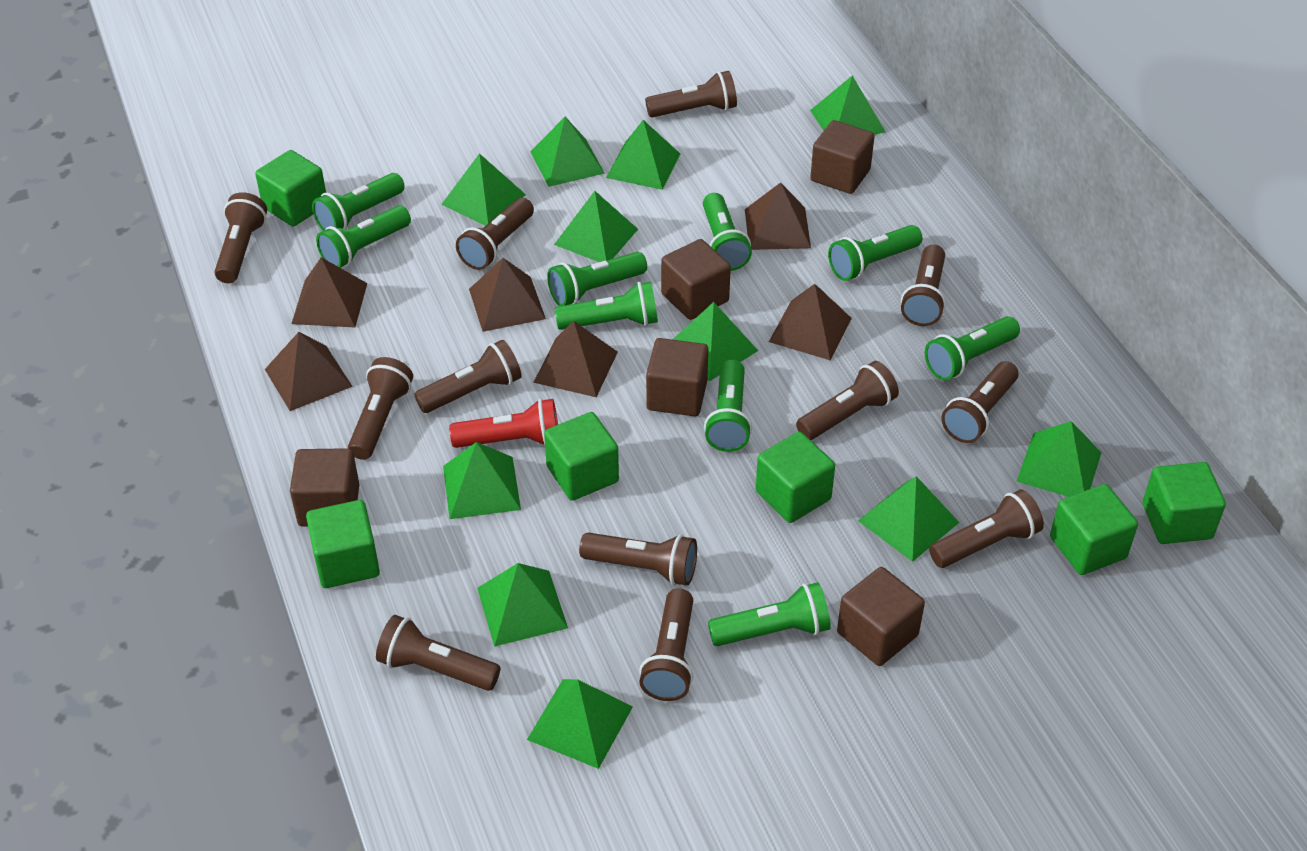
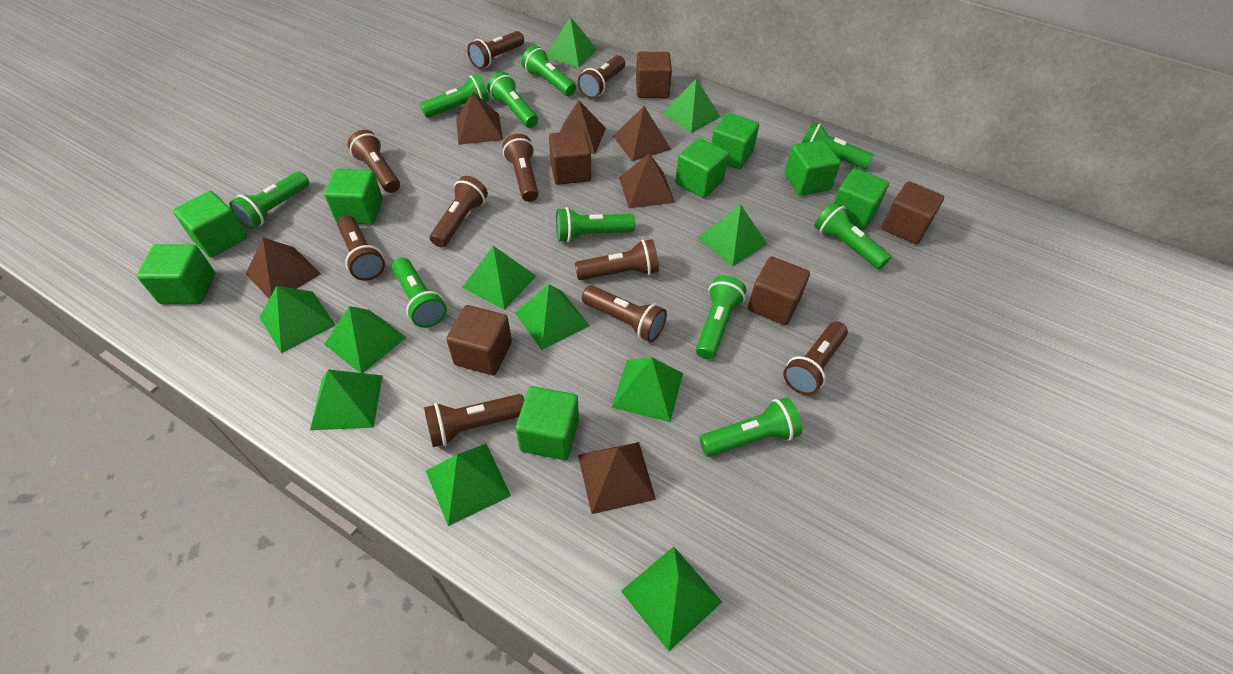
brown flashlight: [215,192,267,283] [348,357,413,460] [376,615,501,691] [414,340,522,413] [456,198,534,270] [579,533,697,586] [639,588,693,701] [645,71,737,117] [796,361,899,440] [901,245,946,326] [929,489,1044,568] [941,361,1018,443] = 12 -> [337,216,385,281] [348,130,400,193] [424,394,524,447] [430,176,488,247] [467,31,524,69] [503,134,539,202] [575,239,659,280] [578,55,625,99] [582,285,667,342] [783,321,848,395] = 10
green cube: [255,150,326,227] [306,500,380,588] [544,412,619,501] [755,432,835,523] [1050,484,1138,575] [1143,462,1226,544] = 6 -> [137,245,215,304] [173,191,247,258] [324,169,383,225] [516,386,579,460] [675,138,729,198] [711,112,759,169] [784,140,841,196] [834,168,889,230] = 8
green flashlight: [312,173,405,231] [316,206,411,268] [547,252,647,306] [555,282,658,330] [703,193,752,271] [704,359,752,452] [708,582,831,646] [828,225,922,281] [925,316,1020,380] = 9 -> [229,171,309,229] [392,257,447,328] [420,74,489,118] [487,72,538,128] [522,45,576,96] [556,207,635,243] [696,275,746,360] [699,397,802,457] [802,122,873,169] [814,202,891,269] = 10
red flashlight: [449,399,558,448] = 1 -> none = 0

